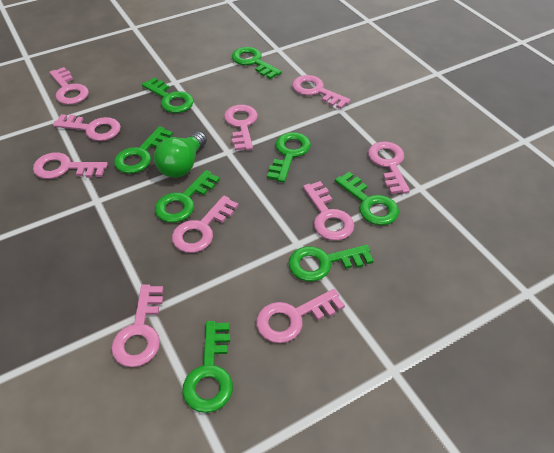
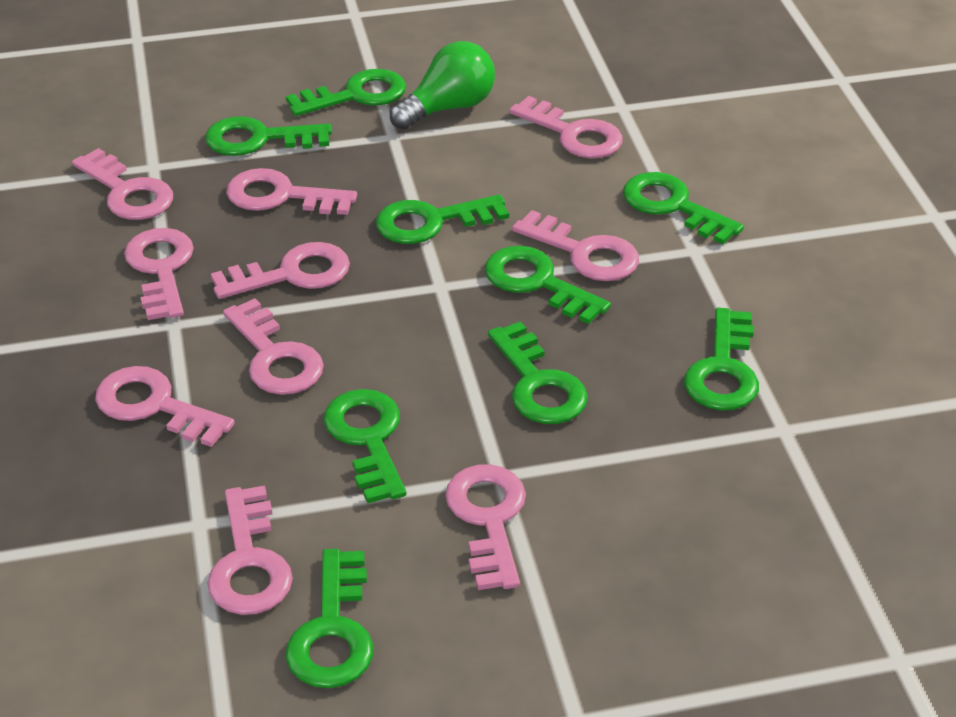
green key: [114,126,173,174] [142,77,194,113] [155,170,220,223] [182,321,233,413] [232,47,282,79] [267,132,311,182] [288,245,374,281] [335,172,399,225] = 8 -> [205,116,332,156] [286,69,406,116] [286,549,373,688] [324,389,406,503] [376,194,509,244] [485,246,611,324] [488,321,588,424] [623,172,744,244] [684,308,759,410] = 9

